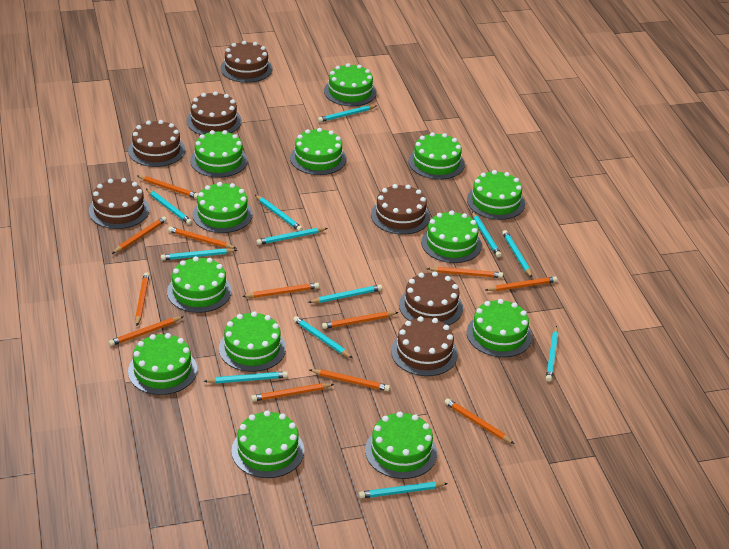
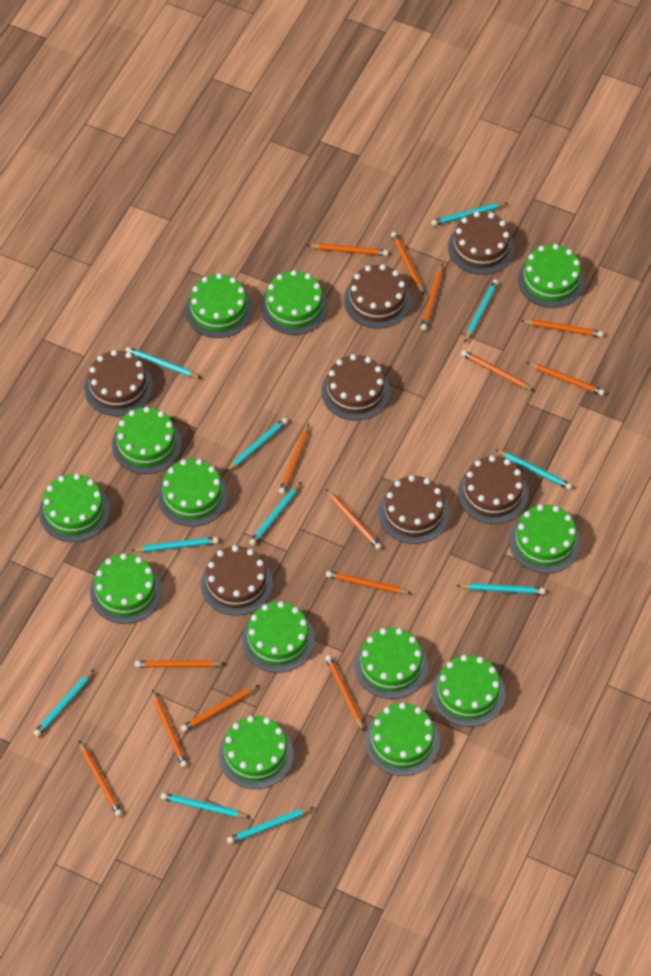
orange pencil: [108,317,183,346] [112,216,167,254] [135,272,149,326] [137,175,198,199] [168,227,236,249] [242,283,319,298] [251,383,334,402] [310,369,390,391] [322,312,399,329] [427,267,503,278] [445,398,514,444] [486,276,557,291] = 12 -> [79,741,123,817] [135,660,225,668] [152,690,188,768] [181,685,259,732] [279,424,309,494] [307,243,388,256] [325,655,364,731] [326,489,382,550] [326,571,412,594] [391,232,424,295] [421,264,443,331] [461,350,534,391] [521,320,603,337] [526,362,605,396] = 14
turquoise pencil: [146,189,192,225] [161,248,237,260] [203,371,288,384] [255,195,303,231] [256,228,328,245] [293,316,352,358] [308,285,382,303] [318,105,378,122] [359,482,448,498] [472,212,502,257] [502,230,532,277] [546,326,558,382] = 12 -> [34,670,94,737] [125,347,201,378] [131,537,218,552] [161,793,250,818] [226,418,288,472] [227,807,314,844] [249,482,301,546] [431,203,507,226] [456,583,545,594] [464,279,499,343] [495,449,572,490] = 11

